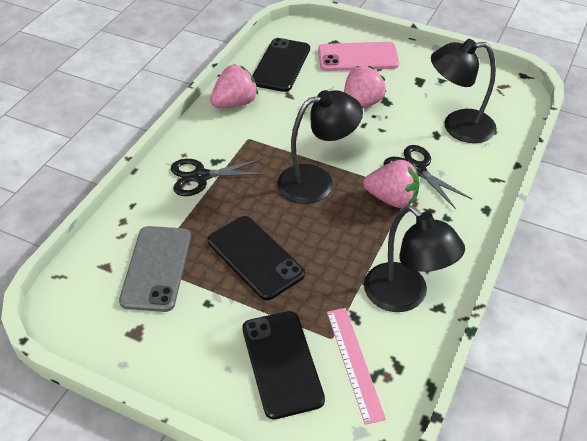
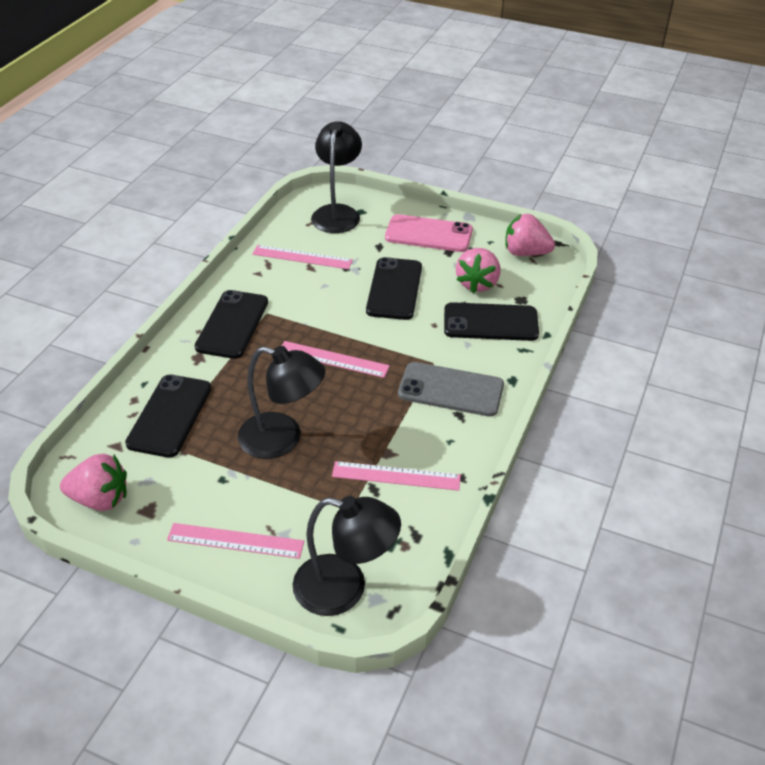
black phone: [208,216,305,300] [242,311,325,419] [252,38,310,92] = 3 -> [125,375,212,458] [194,290,268,359] [366,257,422,320] [444,302,539,341] = 4
black scissors: [171,159,266,196] [384,145,472,209] = 2 -> none = 0
pink ruler: [327,308,386,425] = 1 -> [167,523,304,559] [252,245,353,269] [282,341,390,378] [332,461,461,491] = 4

